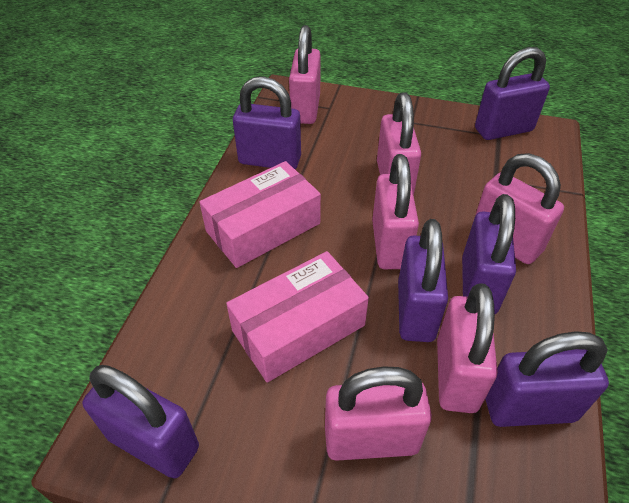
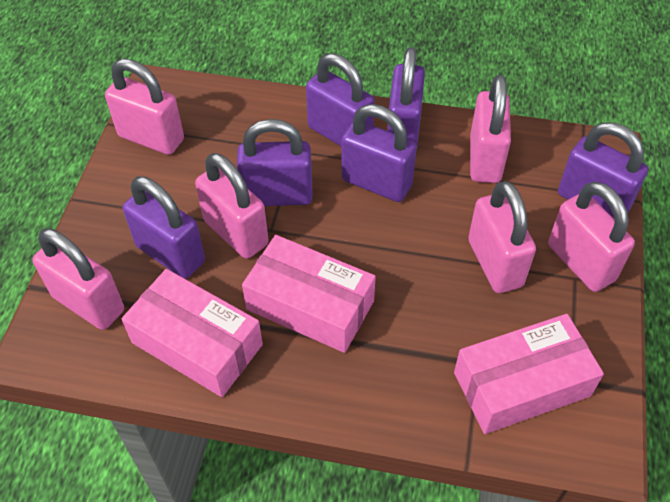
pink box: [199,161,321,268] [226,251,369,382] = 2 -> [122,269,263,397] [242,235,376,353] [454,314,604,434] = 3

